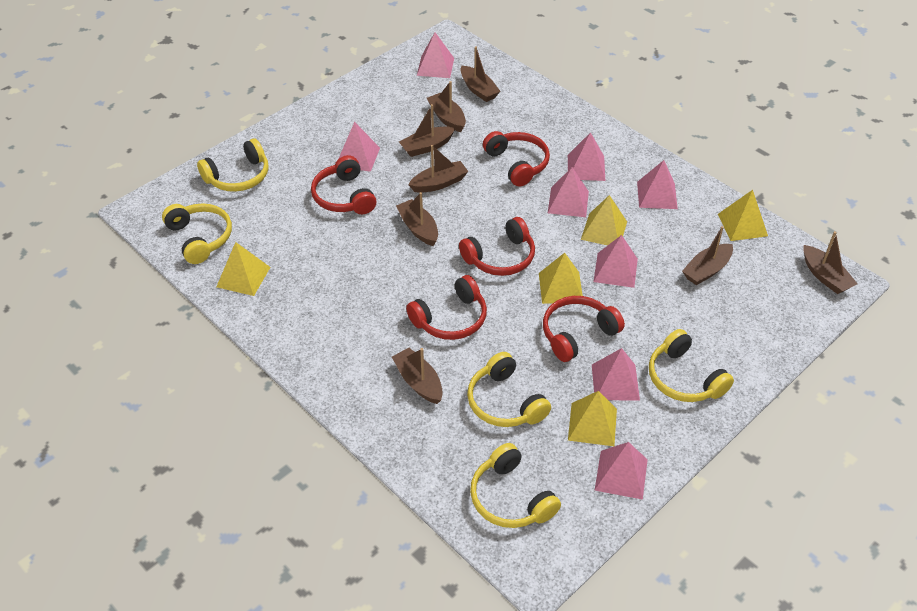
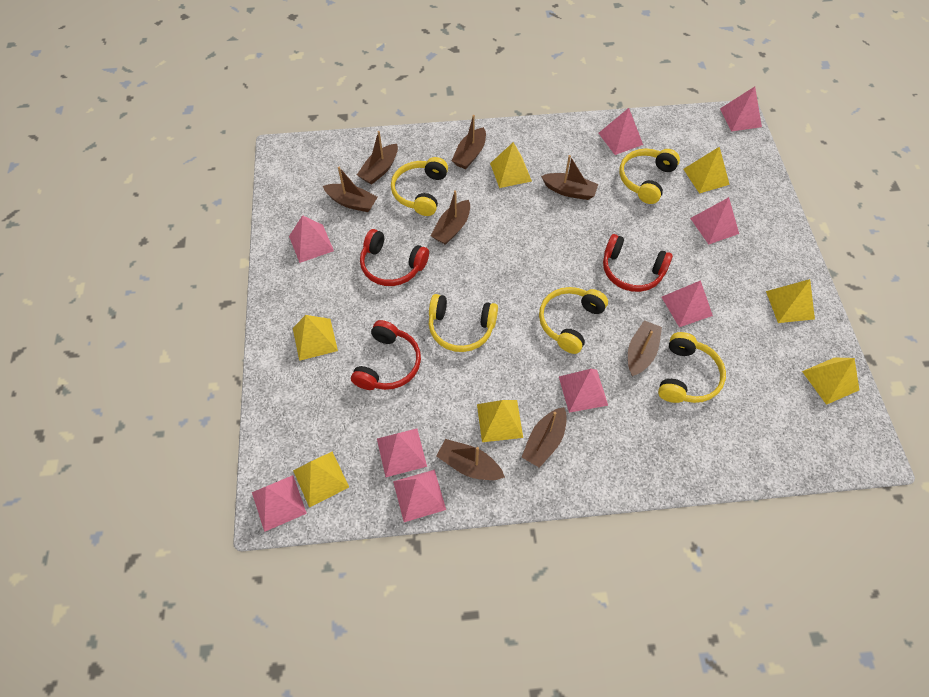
pink pyramid: [339,122,380,172] [417,32,454,78] [548,167,589,217] [568,132,605,181] [592,348,640,401] [593,235,638,288] [595,442,648,500] [637,160,678,209] = 8 -> [252,475,307,532] [289,215,334,263] [377,428,427,477] [393,470,446,522] [559,369,608,413] [599,108,643,155] [662,280,713,327] [690,197,739,244] [720,86,762,132] = 9
red headphones: [311,155,376,214] [406,275,487,340] [459,217,535,276] [483,131,550,187] [543,296,625,362] = 5 -> [351,320,421,390] [360,229,429,286] [603,234,673,292] = 3
yellow pyramid: [216,242,270,296] [539,253,583,304] [568,391,617,446] [581,195,627,246] [718,190,768,241] = 5 -> [293,315,338,361] [293,452,349,508] [477,400,523,442] [490,142,532,188] [683,146,730,194] [766,279,815,323] [802,358,859,405] = 7

